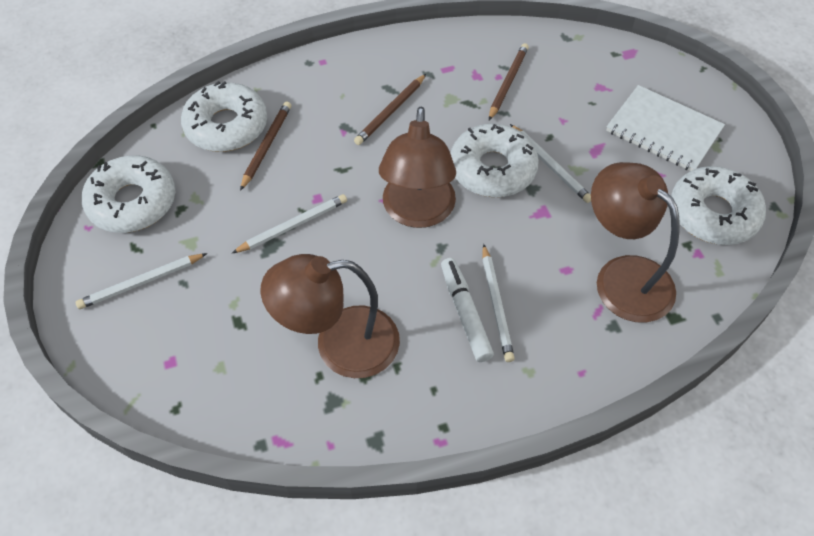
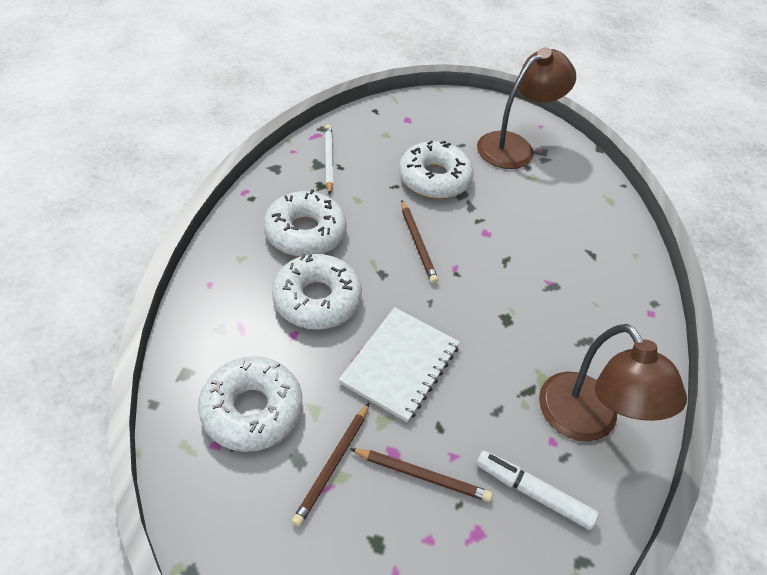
brown lamp: [261,254,400,378] [379,107,456,228] [591,162,680,322] = 3 -> [477,47,576,169] [539,324,687,442] = 2
white pencil: [76,253,207,309] [231,194,347,254] [482,244,515,362] [510,124,591,203] = 4 -> [325,125,333,195] = 1

